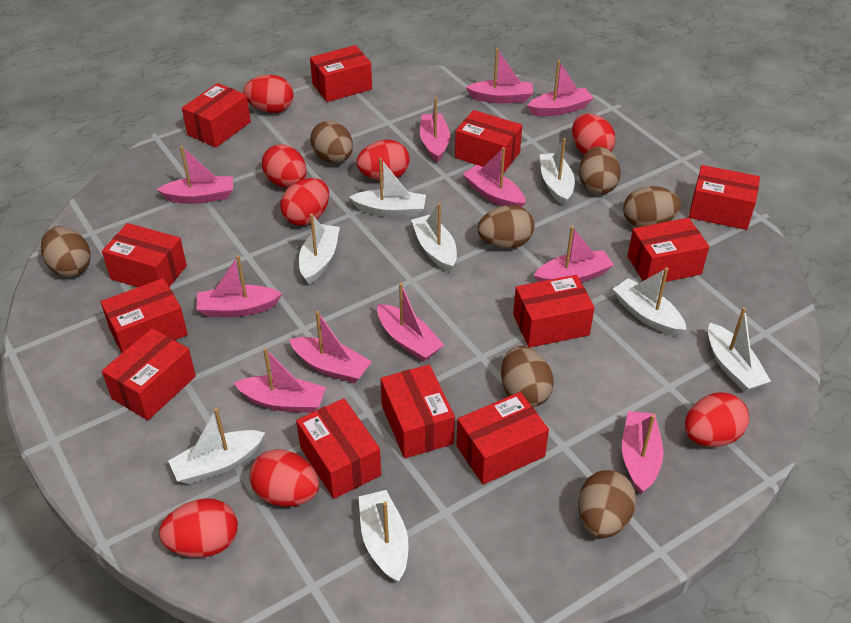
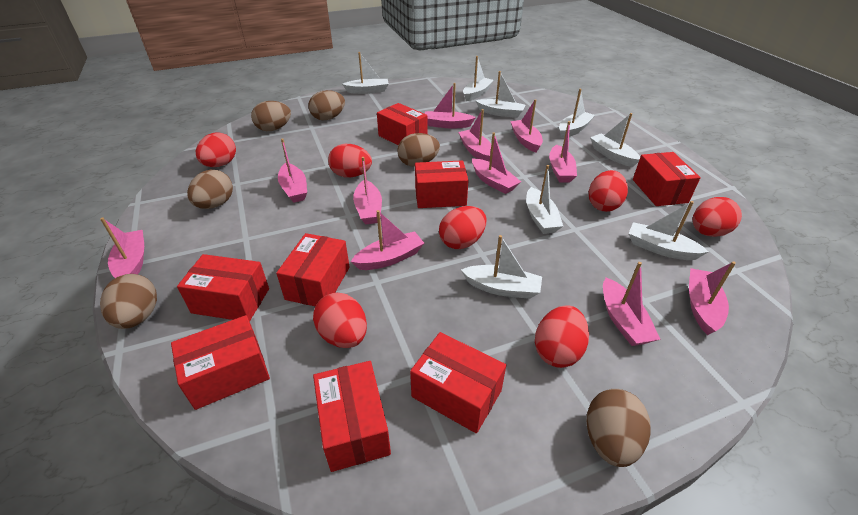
brown egg: [41,226,91,277] [310,120,353,163] [477,205,534,249] [501,346,554,407] [578,470,636,538] [579,147,621,195] [623,186,681,227] = 7 -> [100,274,157,329] [187,170,233,209] [251,101,291,131] [309,90,345,120] [397,133,440,167] [587,389,651,467] = 6
red box: [101,278,188,353] [102,223,187,287] [102,328,196,420] [182,83,251,148] [296,398,381,499] [310,45,372,102] [380,365,455,458] [455,110,522,173] [456,392,549,484] [513,275,595,348] [627,218,709,283] [689,165,760,230] = 12 -> [171,315,270,410] [177,254,269,321] [276,233,350,306] [313,361,391,472] [377,103,428,145] [410,332,506,433] [415,160,469,208] [633,152,701,206] = 8
red egg: [159,498,238,557] [243,75,294,113] [249,449,319,507] [262,144,306,188] [280,178,329,226] [356,140,410,181] [572,113,616,154] [684,392,749,447] = 8 -> [196,132,236,167] [313,293,367,348] [328,144,372,178] [439,206,486,249] [535,305,589,368] [589,170,628,212] [693,197,742,237] = 7

